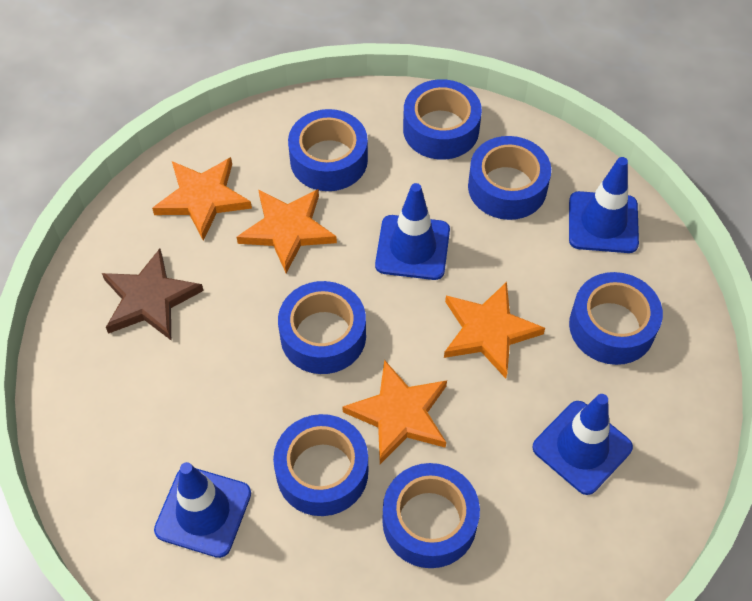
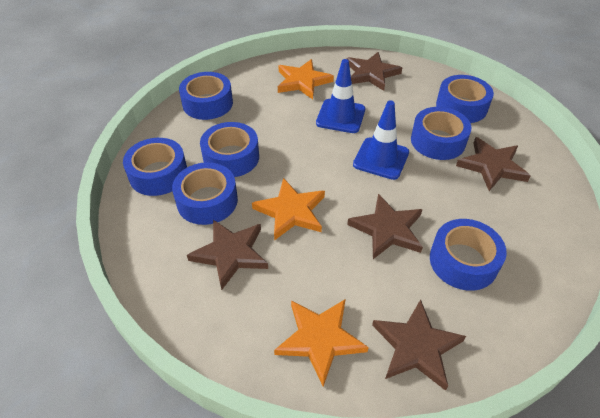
blue traffic cone: [154,462,251,558] [375,183,450,280] [532,394,633,495] [569,157,639,253] = 4 -> [316,59,365,133] [353,100,409,180] = 2
brown star: [102,249,204,340] = 1 -> [187,220,268,290] [346,52,402,91] [347,194,423,259] [372,299,466,391] [456,137,531,191] = 5
orange star: [152,157,252,241] [237,189,337,273] [342,360,447,464] [444,282,545,378] = 4 -> [252,178,325,241] [274,299,369,386] [278,59,334,99] = 3

